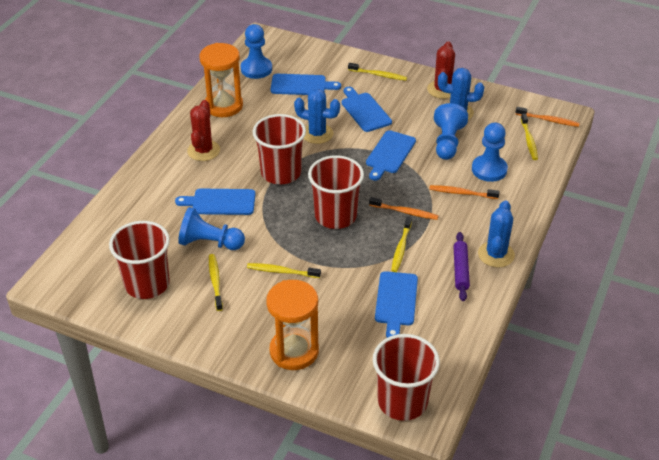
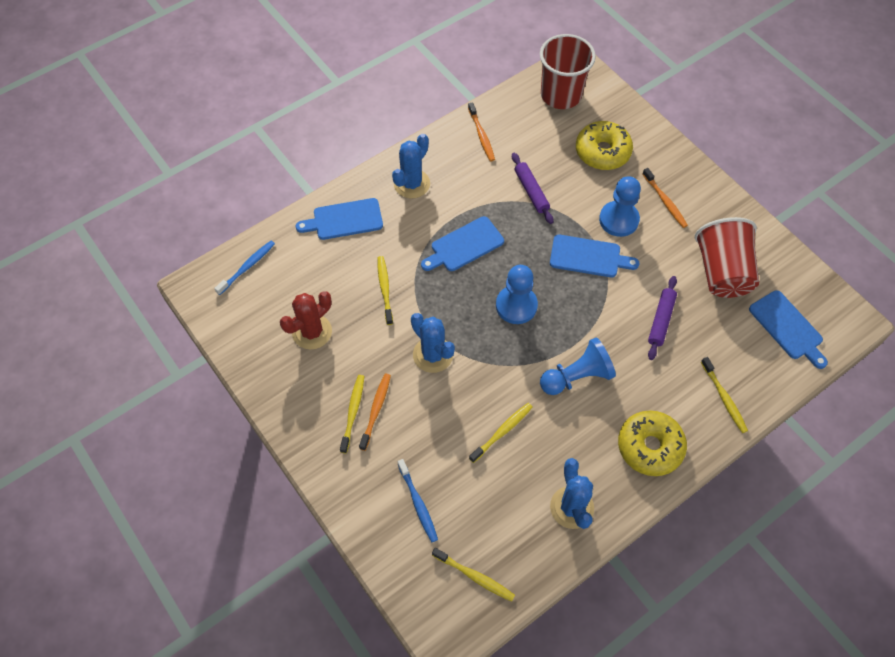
blue cutting board: [175,189,256,215] [270,74,341,95] [341,87,392,132] [366,130,416,181] [375,271,418,338] = 5 -> [296,198,383,240] [421,216,504,271] [550,235,639,277] [749,290,828,369] = 4
blue pawn: [178,207,245,250] [241,24,272,79] [434,103,468,160] [472,123,508,182] = 4 -> [496,265,538,324] [540,337,616,395] [599,176,641,237] = 3
blue toothbrush: none = 0 -> [214,241,275,295] [397,459,438,542] = 2
orange hourglass: [199,43,243,117] [266,280,319,370] = 2 -> none = 0
purple rolling pin: [453,232,470,301] = 1 -> [512,153,553,224] [648,276,677,360] = 2
red cactus: [187,100,220,161] [427,42,455,99] = 2 -> [280,291,332,350] = 1
red cup: [109,221,170,299] [253,114,306,184] [308,155,364,229] [373,334,440,421] = 4 -> [540,34,596,109] [695,217,759,298] = 2
yellow donut: none = 0 -> [576,121,633,170] [618,411,687,476] = 2

